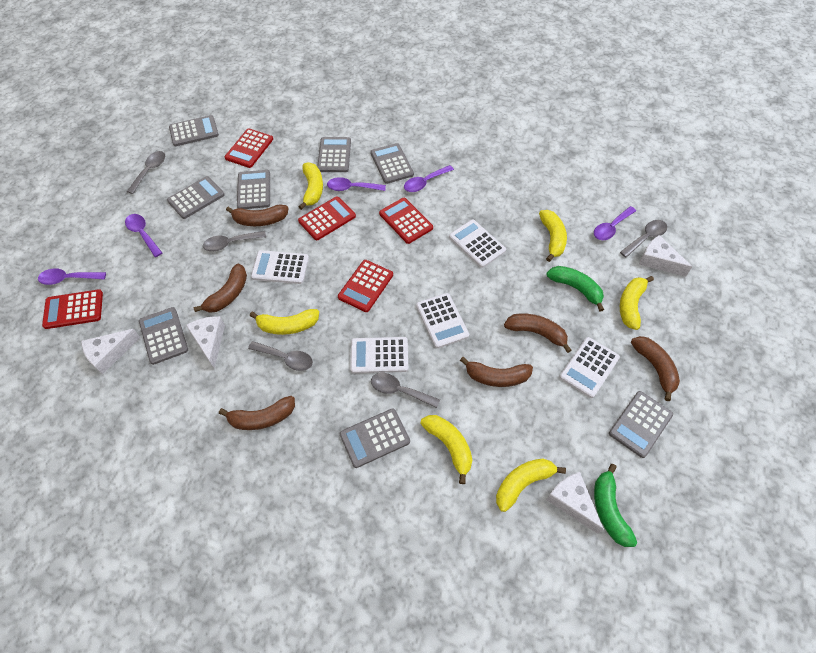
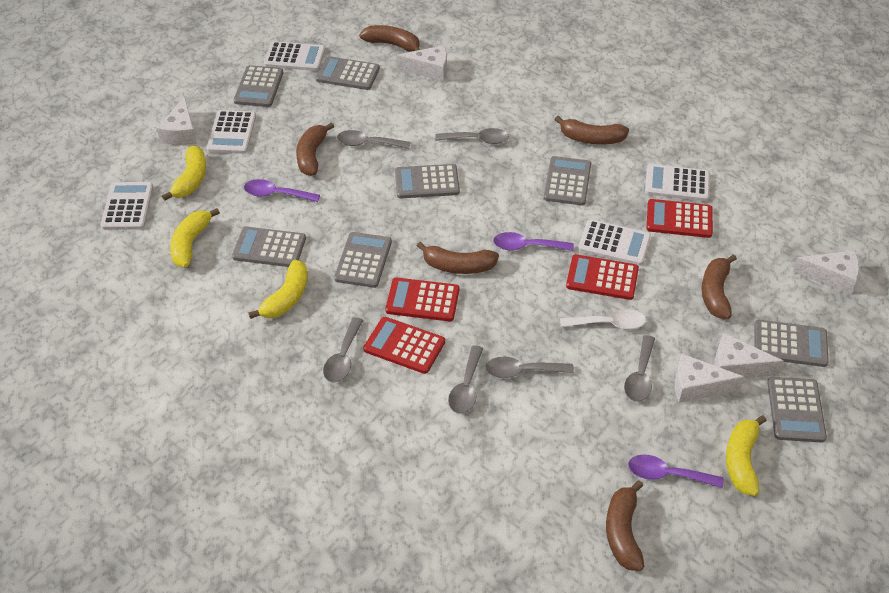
green banana: [546,266,604,311] [594,464,637,547] = 2 -> none = 0
grey spoon: [127,151,165,194] [203,231,266,251] [248,341,313,371] [371,373,440,408] [620,220,667,258] = 5 -> [323,317,363,382] [337,130,411,149] [435,128,509,144] [448,345,483,414] [485,357,574,378] [624,335,655,402] = 6
purple spoon: [38,268,106,285] [125,214,162,257] [327,177,386,191] [404,165,454,192] [594,206,636,240] = 5 -> [244,179,320,202] [493,232,574,251] [628,454,724,488] = 3
red calculator: [42,289,103,329] [225,128,273,168] [298,196,356,240] [338,260,393,312] [379,198,433,244] = 5 -> [363,317,445,374] [385,278,459,321] [566,254,639,300] [647,199,713,238] = 4
white cheese: [81,329,141,375] [186,316,225,368] [546,472,604,534] [639,235,692,277] = 4 -> [157,96,197,145] [396,45,447,81] [675,354,744,403] [714,333,784,378] [793,250,859,295] = 5
white spoon: none = 0 -> [560,309,646,329] = 1
yellow banana: [250,309,319,335] [299,162,323,210] [421,415,472,484] [496,458,566,512] [539,210,567,262] [620,276,654,330] = 6 -> [162,146,206,201] [170,208,220,267] [249,260,308,319] [726,415,767,496] = 4

